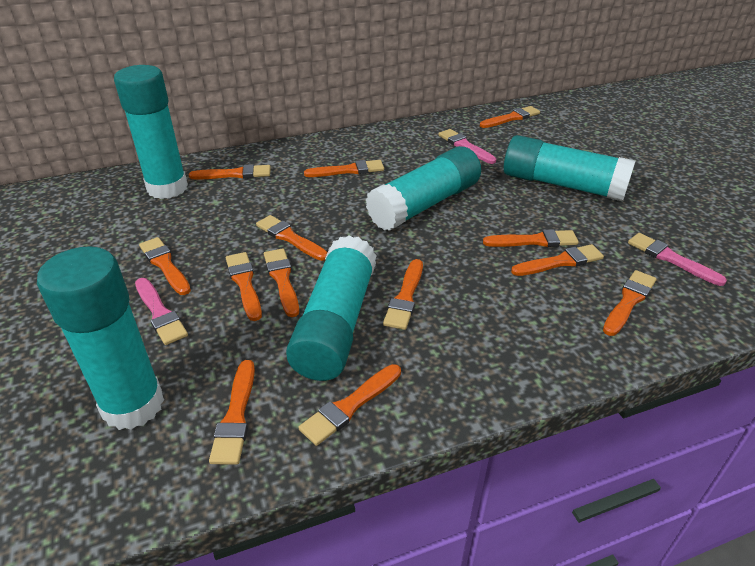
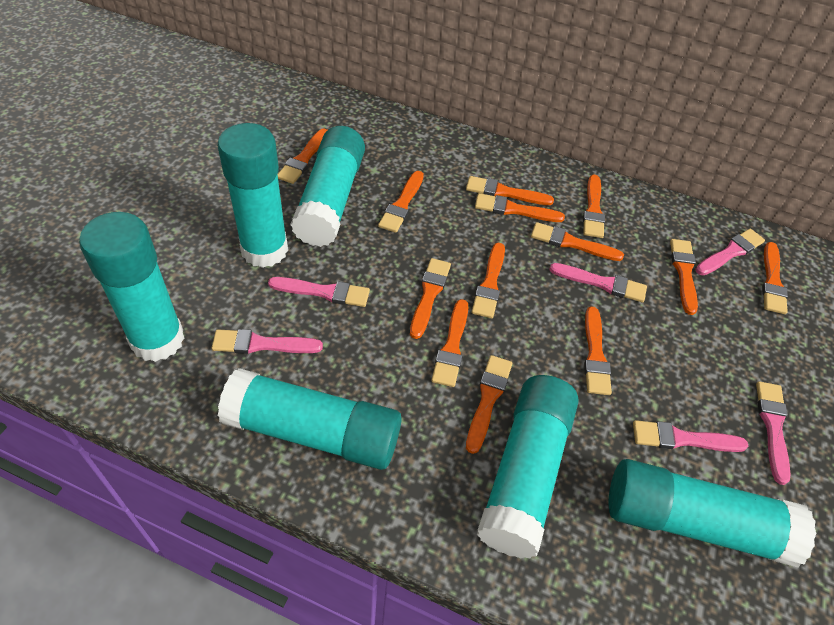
pink brush: [135,278,188,345] [438,129,496,164] [628,233,727,286] = 3 -> [212,329,323,354] [268,277,370,307] [549,263,647,302] [633,420,748,452] [695,229,765,275] [756,381,790,485] = 6
turquoise glue stick: [37,246,164,430] [114,65,188,199] [286,235,377,381] [366,146,481,231] [504,135,636,201] = 5 -> [79,212,185,362] [217,123,288,268] [218,368,402,470] [290,126,365,247] [477,375,578,559] [609,459,816,567] = 6

